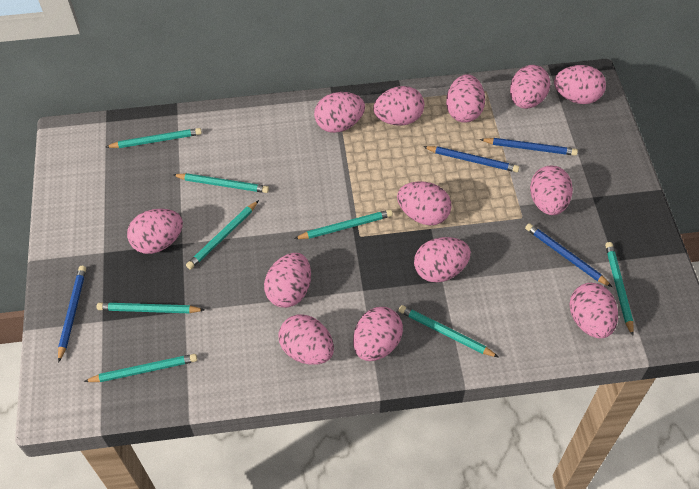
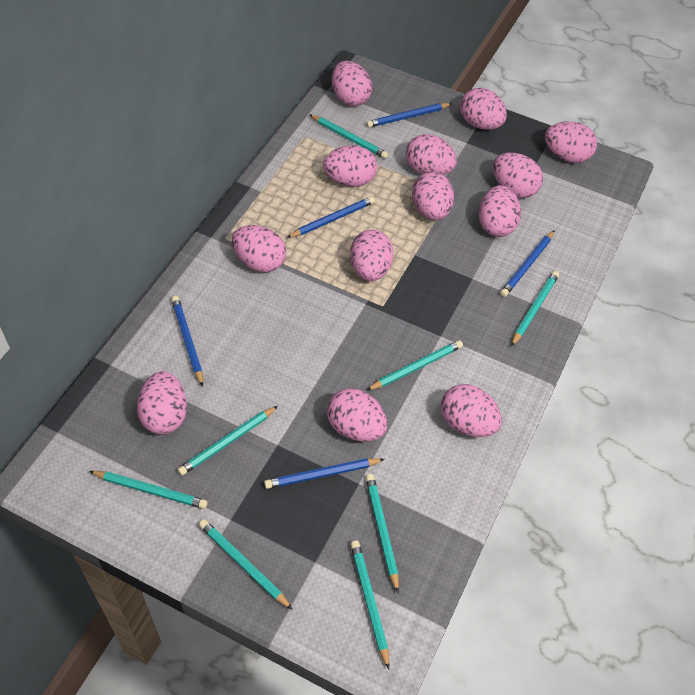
blue pencil: [58,266,86,363] [423,146,519,172] [480,138,578,156] [525,223,612,287] = 4 -> [171,296,203,387] [264,458,385,489] [286,196,375,238] [366,103,453,128] [500,230,555,297] = 5

